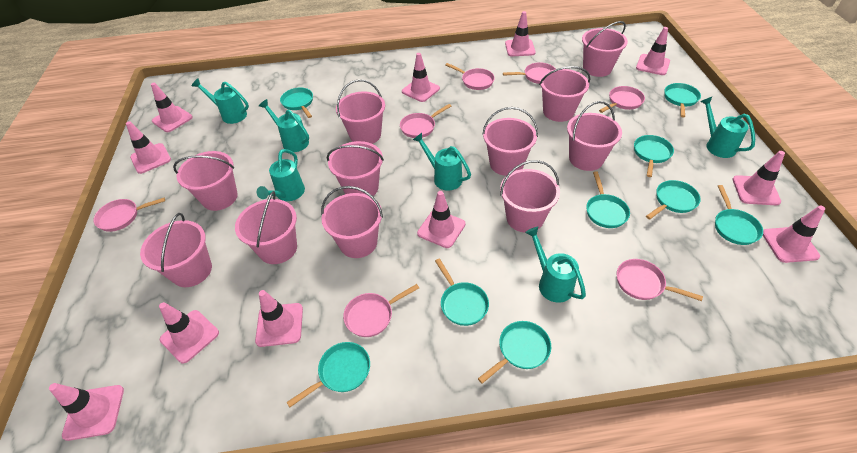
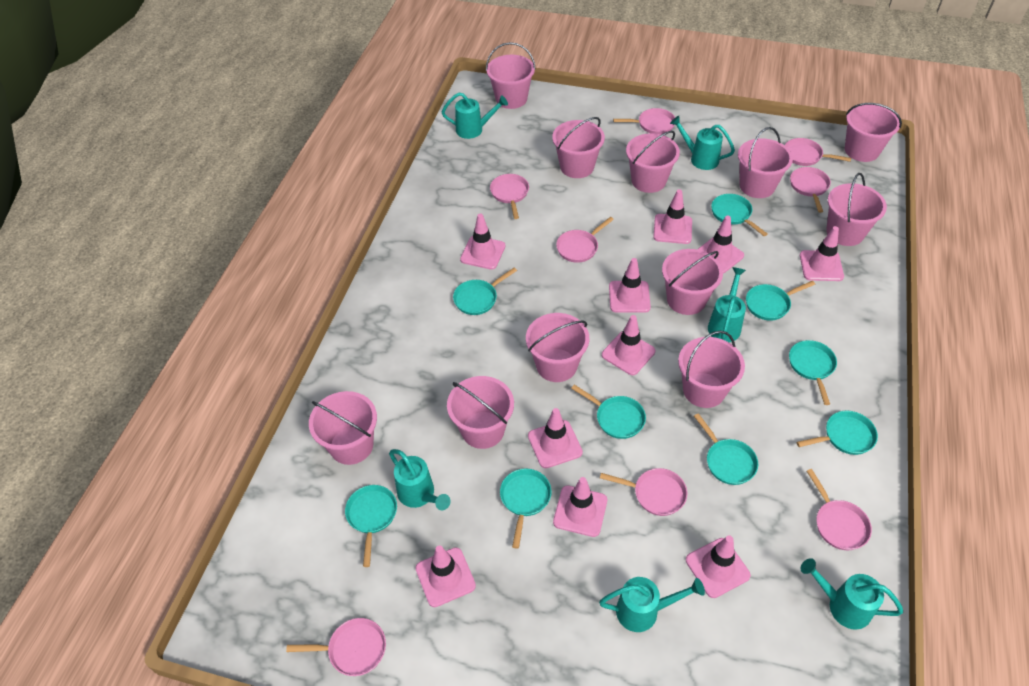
pink pan: [94,198,165,232] [343,284,419,337] [400,104,451,138] [445,63,495,90] [503,62,556,84] [599,86,645,113] [617,259,703,301] = 7 -> [286,618,386,676] [490,174,529,219] [556,217,614,263] [600,468,687,516] [613,108,675,134] [785,138,851,166] [790,167,831,213] [807,469,872,550] = 8
pink traffic cone: [49,383,124,441] [126,121,171,174] [151,83,193,132] [159,302,219,364] [255,290,303,347] [402,53,440,102] [417,191,466,248] [505,11,536,56] [636,27,670,75] [732,151,785,205] [763,206,825,263] = 11 -> [416,545,476,607] [460,214,506,270] [528,408,583,468] [553,477,607,537] [602,315,655,375] [609,258,651,313] [653,189,692,244] [686,536,751,598] [697,216,744,274] [800,226,844,281] = 10

